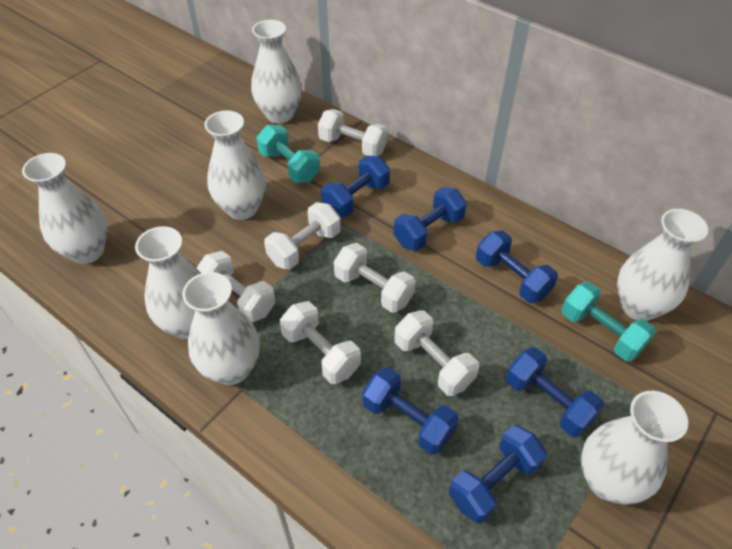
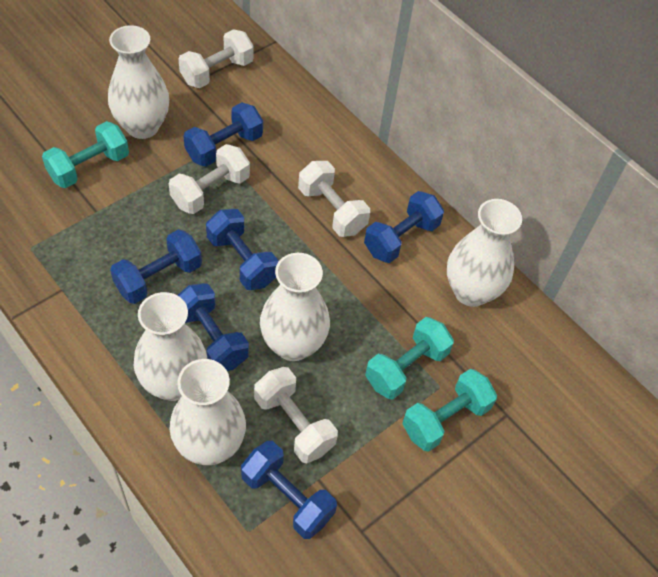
turquoise dumbbell: [256,125,320,183] [561,282,656,361] = 2 -> [42,121,129,188] [365,317,454,399] [402,369,497,452] = 3
white dumbbell: [197,251,276,322] [264,202,341,270] [280,301,361,384] [318,109,388,156] [334,243,416,313] [395,310,479,396] = 6 -> [169,144,250,214] [179,29,254,88] [254,367,338,463] [298,161,370,237] = 4
white vase: [22,153,107,264] [135,226,201,339] [182,272,260,385] [204,110,266,220] [251,20,302,123] [581,391,688,504] [617,209,708,321] = 7 -> [108,25,169,139] [134,292,207,401] [169,359,246,465] [260,253,330,361] [447,199,522,307] = 5

